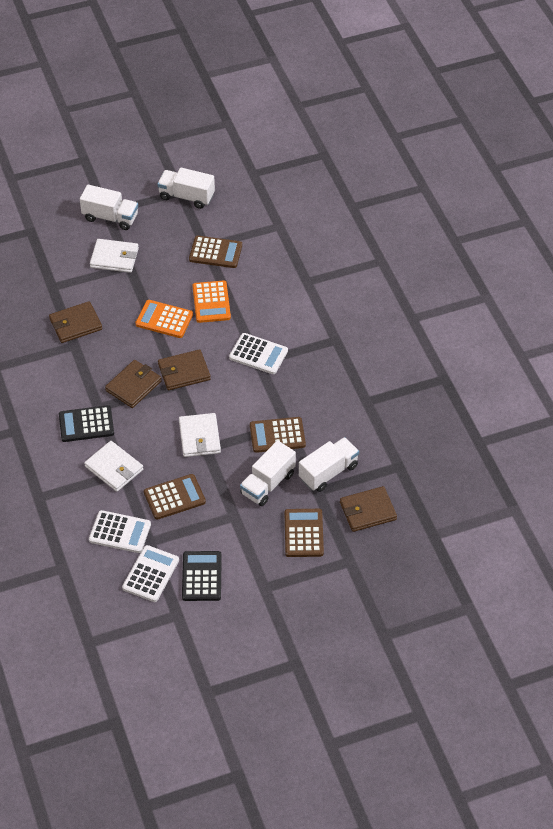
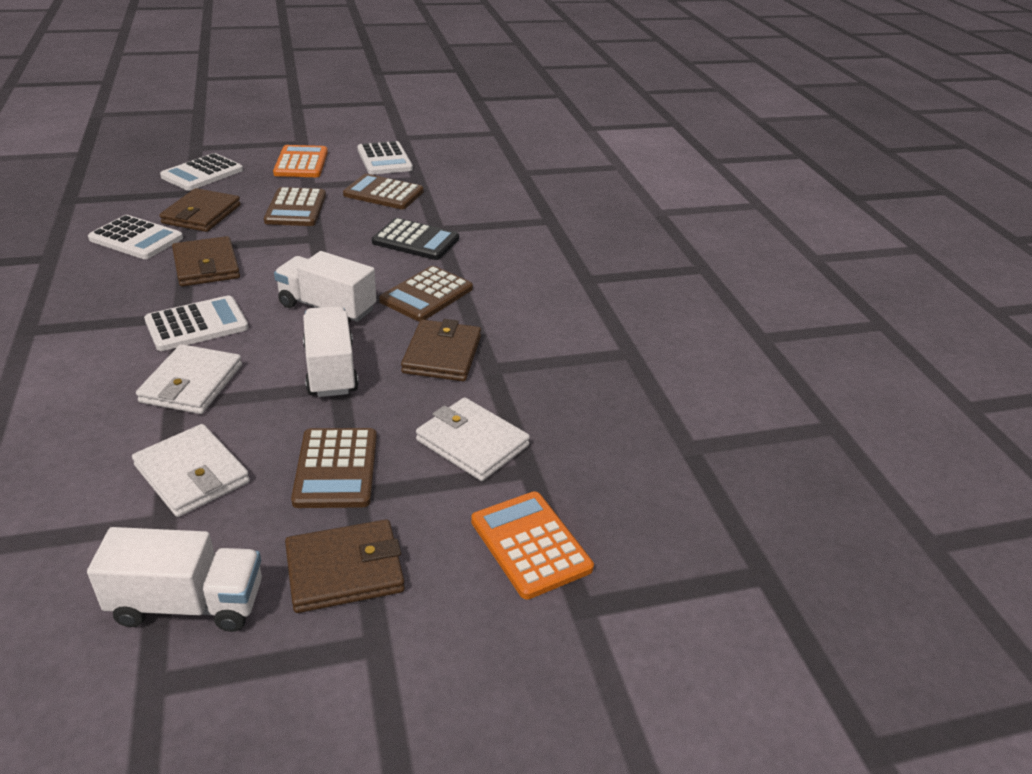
black calculator: [59,405,114,442] [182,551,222,601] = 2 -> [372,218,459,260] = 1
white calculator: [89,510,151,553] [122,545,179,602] [229,333,288,374] = 3 -> [88,215,183,259] [144,295,248,351] [160,153,243,191] [357,141,413,175] = 4
white truck: [80,185,138,230] [158,168,215,209] [240,440,296,506] [299,437,359,492] = 4 -> [87,527,262,632] [274,251,376,323] [303,306,359,397] = 3

